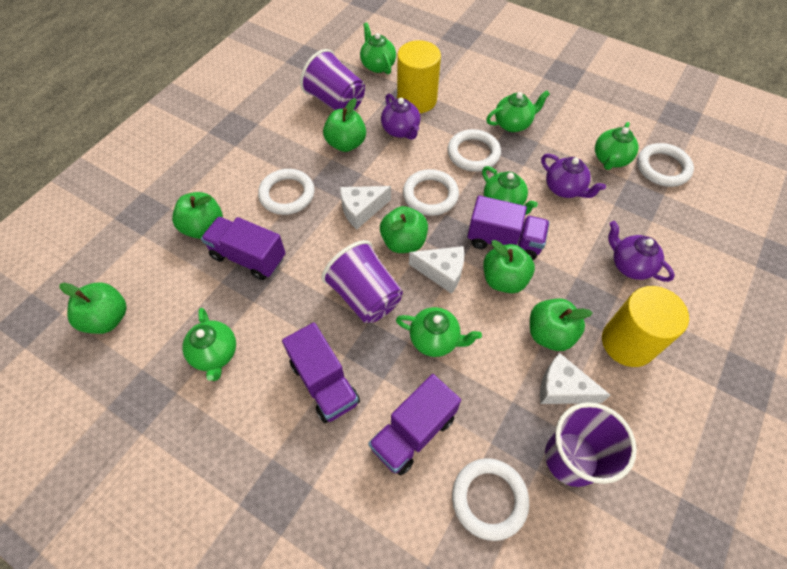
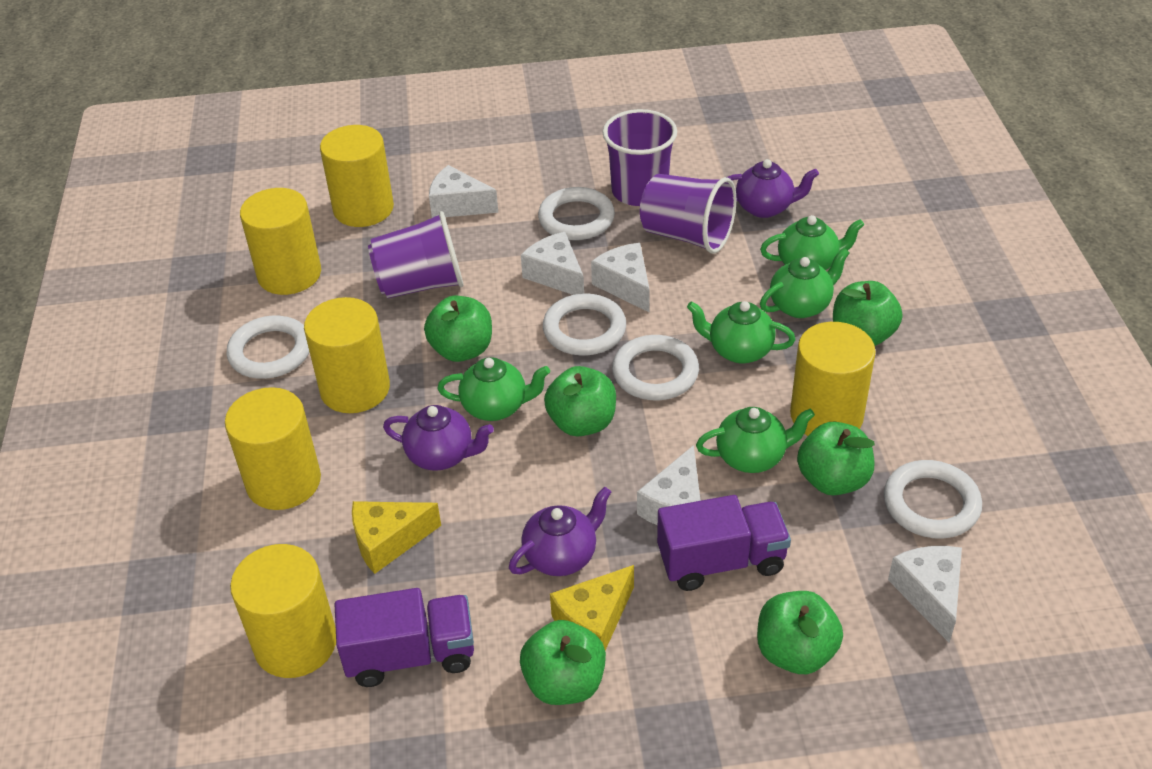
green teapot: [182,308,236,381] [360,23,396,74] [396,307,482,357] [482,166,538,215] [486,91,550,132] [595,122,639,170] = 6 -> [437,357,550,421] [687,301,795,364] [696,407,815,473] [760,215,864,270] [760,248,850,318] = 5
purple truck: [201,217,286,280] [282,323,360,423] [368,374,461,475] [467,195,550,260] = 4 -> [335,588,474,687] [657,495,791,591] = 2
white cheese: [340,186,391,229] [409,246,464,294] [540,353,611,404] = 3 -> [429,165,498,218] [521,232,584,295] [591,243,650,312] [637,445,701,525] [888,546,962,643] = 5
yellow cheese: none = 0 -> [352,501,441,574] [550,565,634,650] = 2
yellow cylinder: [397,40,441,113] [602,286,689,367] = 2 -> [225,387,321,510] [230,544,336,678] [240,188,321,295] [304,297,390,413] [320,125,394,227] [790,322,876,436] = 6

